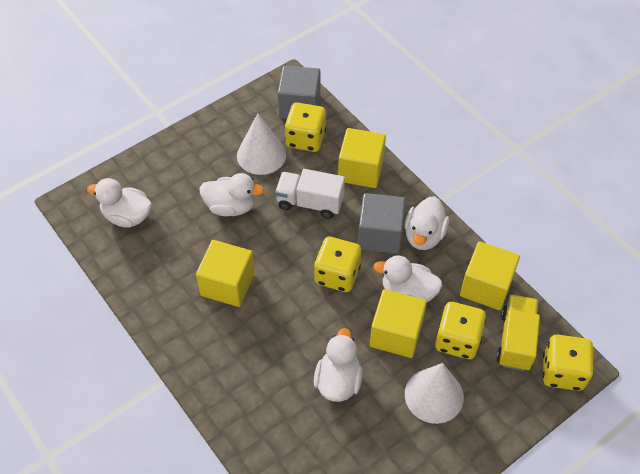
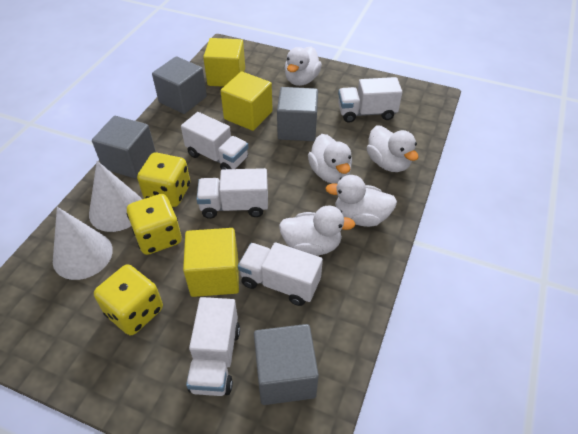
grey cube: [278,66,320,119] [358,193,405,254] = 2 -> [92,116,156,179] [152,56,207,114] [254,324,319,405] [277,87,318,141] = 4
white truck: [275,169,345,219] = 1 -> [181,112,249,170] [186,297,240,396] [196,168,268,219] [238,242,323,306] [338,77,402,123] = 5
yellow cube: [196,240,255,307] [338,128,386,188] [370,289,427,358] [460,241,520,310] = 4 -> [183,228,239,297] [203,38,245,87] [220,71,273,131] = 3
yellow dice: [285,102,326,152] [314,237,361,292] [435,302,486,359] [542,335,594,391] = 4 -> [94,264,163,335] [127,194,182,255] [137,153,190,207] = 3
yellow truck: [496,295,540,371] = 1 -> none = 0

